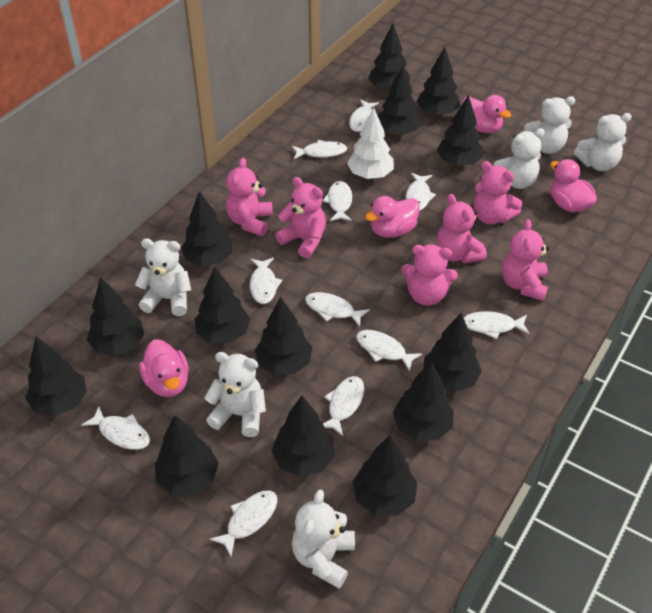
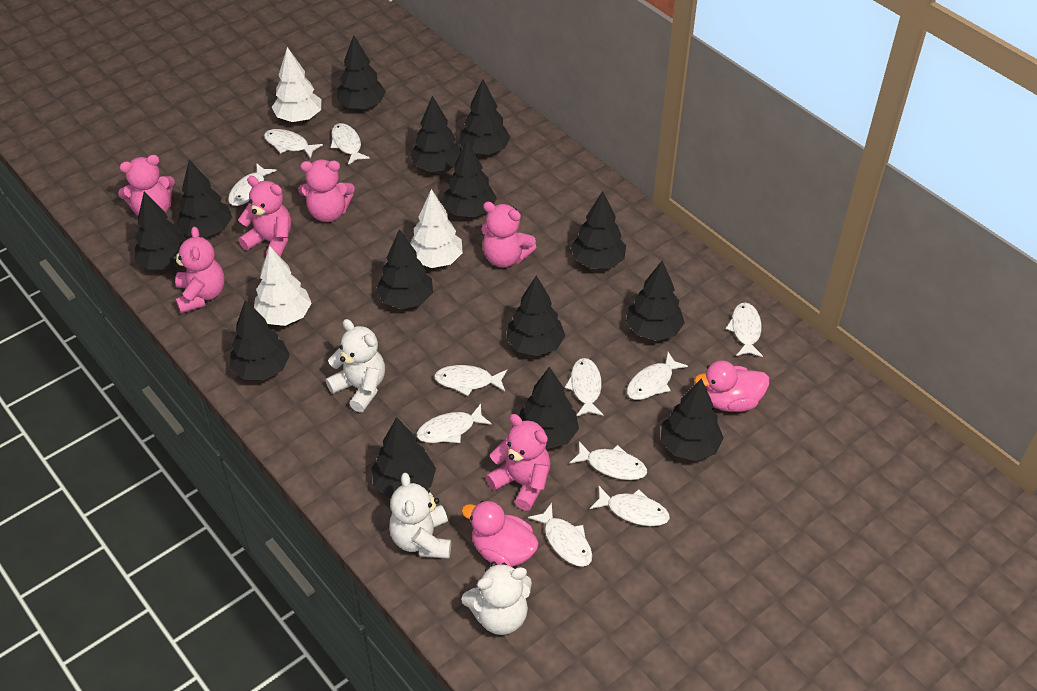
pink duck: [139,339,189,397] [365,196,420,238] [462,95,511,133] [550,159,597,212] = 4 -> [461,501,539,567] [694,361,770,412] = 2
white teddy bear: [135,238,191,316] [204,352,266,437] [292,490,355,588] [494,128,545,189] [523,96,575,154] [574,113,632,171] = 6 -> [326,319,385,412] [389,473,451,559] [461,562,532,635] = 3
white tree: [347,108,394,179] = 1 -> [254,246,312,326] [272,47,321,122] [410,189,463,268] = 3

